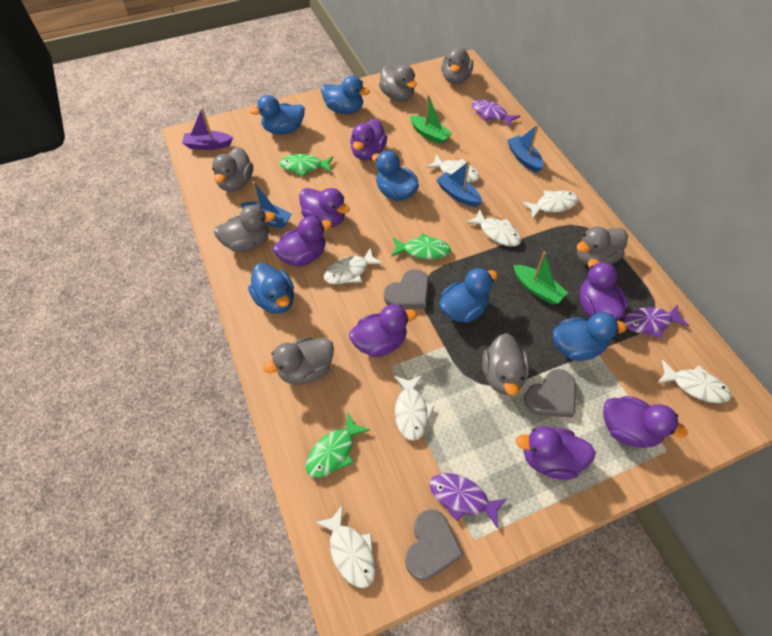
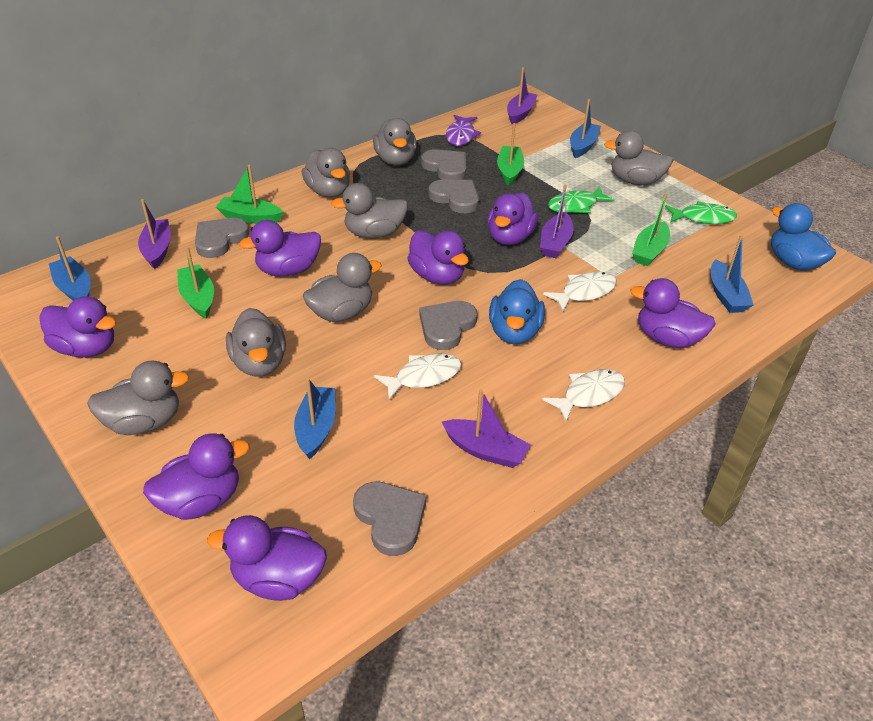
blue boat: [241,181,292,229] [436,161,482,207] [507,125,543,173] = 3 -> [49,236,91,300] [294,378,335,459] [570,99,601,158] [711,235,754,313] = 4
blue duck: [248,263,294,314] [250,95,305,135] [321,75,370,114] [372,151,419,201] [440,268,498,323] [553,312,627,361] = 6 -> [489,279,545,344] [771,203,836,271] = 2
green boat: [410,94,452,144] [514,252,568,304] = 2 -> [177,246,214,318] [216,165,283,224] [497,123,524,186] [632,193,670,266] = 4
green fish: [280,154,333,176] [306,413,370,478] [391,233,451,259] = 3 -> [548,186,615,213] [665,201,737,224] = 2
grey heart: [384,269,429,309] [405,509,464,580] [524,369,576,417] = 3 -> [195,218,249,258] [353,482,426,556] [420,301,477,350] [421,149,466,180] [428,179,479,214] = 5
purple boat: [182,108,233,150] = 1 -> [138,199,171,269] [442,389,531,468] [507,67,537,124] [540,185,574,258] = 4
purple fish: [430,473,508,529] [472,99,520,127] [623,304,690,338] = 3 -> [446,115,481,146] = 1
white fish: [315,505,376,588] [324,247,383,284] [394,375,434,441] [426,154,480,182] [466,209,521,247] [522,191,579,218] [657,360,732,403] = 7 -> [374,353,462,400] [542,369,625,422] [543,272,616,312] = 3

